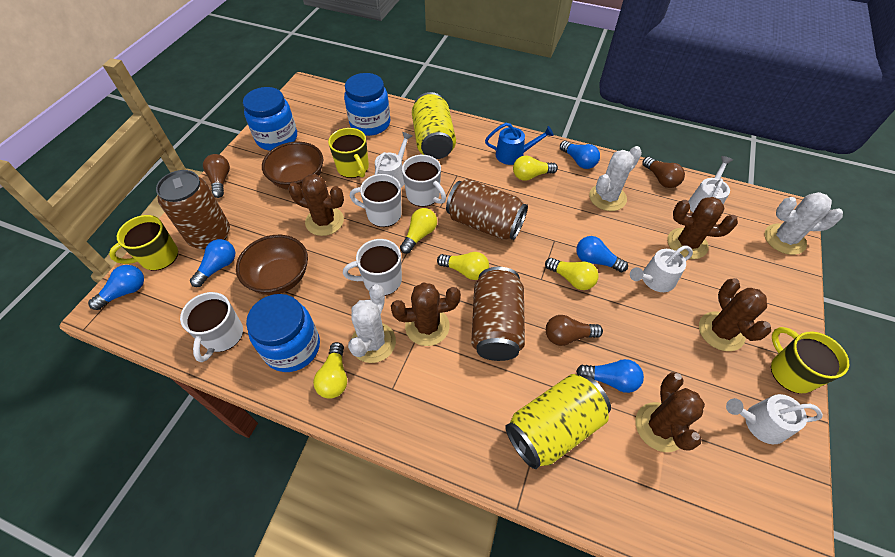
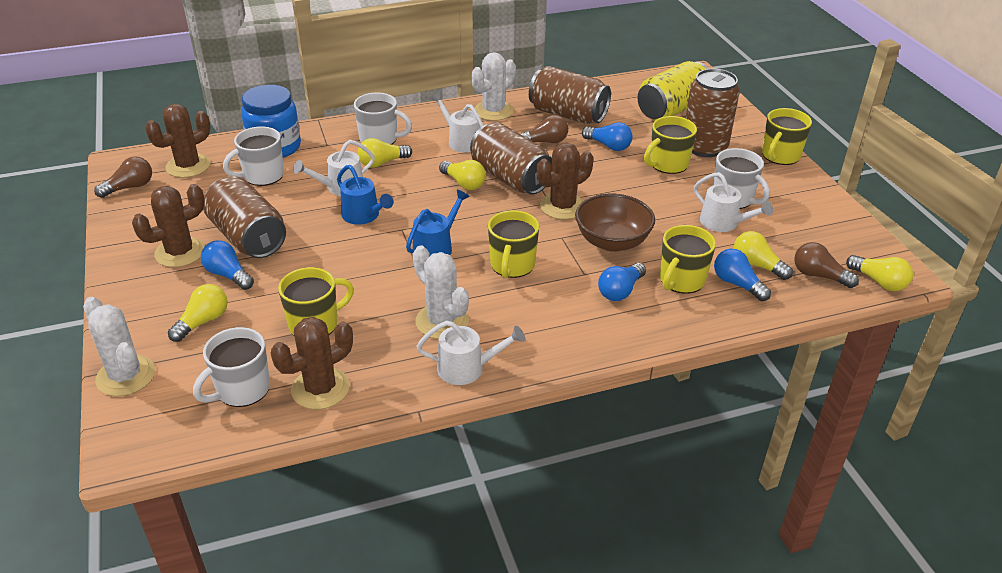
blue jar: [243,87,297,151] [246,294,320,372] [344,73,390,136] = 3 -> [241,85,301,158] = 1
blue light bulb: [88,265,144,310] [190,239,235,287] [560,141,600,169] [576,236,628,272] [576,359,644,393] = 5 -> [201,241,254,290] [582,122,633,151] [598,263,646,301] [714,249,771,301] = 4
blue watering can: [485,123,554,165] = 1 -> [337,165,394,225] [406,189,470,256] = 2
brown bowl: [236,235,308,295] [262,142,323,190] = 2 -> [575,194,655,252] = 1
brown cactus: [288,174,344,236] [391,282,461,346] [636,372,705,452] [667,197,738,259] [699,278,771,351] = 5 -> [132,184,205,267] [145,104,210,178] [271,317,353,410] [537,143,594,220] = 4
brown can: [156,170,230,249] [446,179,528,240] [471,267,525,361] = 3 -> [203,176,286,258] [470,122,552,194] [529,66,611,124] [686,69,740,157] = 4
yellow can: [412,92,456,159] [505,374,611,469] = 2 -> [637,61,709,120] = 1
yellow mug: [109,215,178,271] [328,128,369,178] [771,327,849,393] = 3 -> [278,267,354,335] [488,210,539,278] [644,116,697,174] [660,225,716,294] [762,108,812,165] = 5

